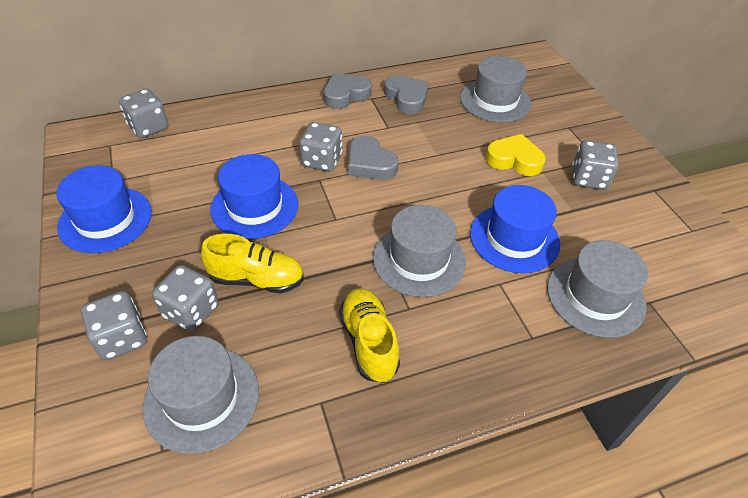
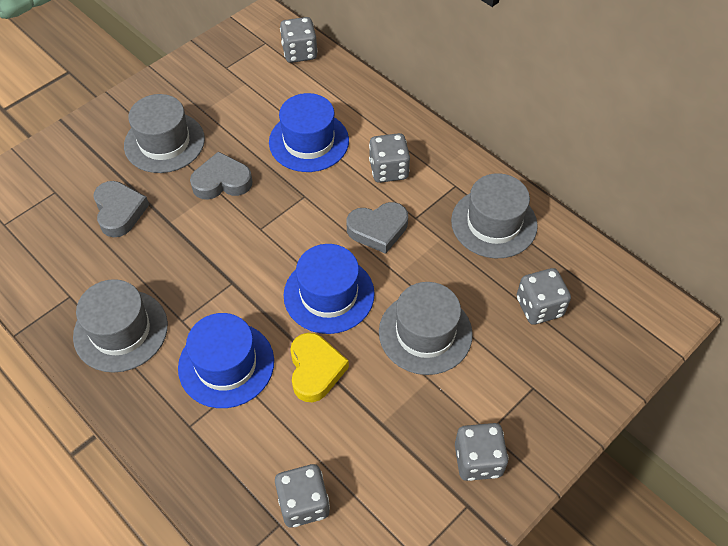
yellow shoe: [201,234,304,294] [339,288,400,383] = 2 -> none = 0

